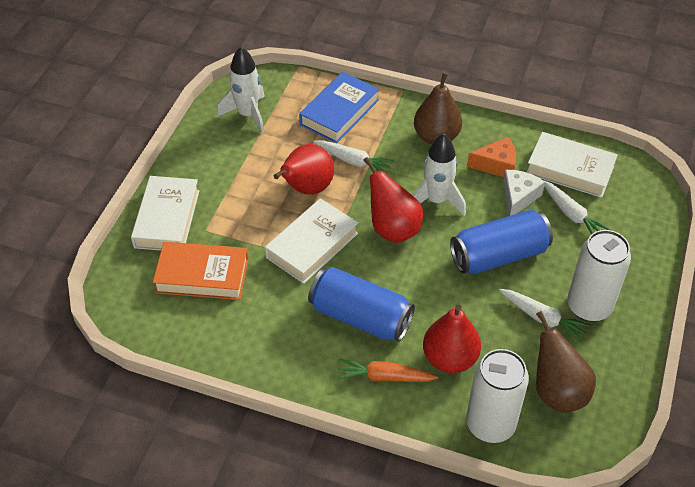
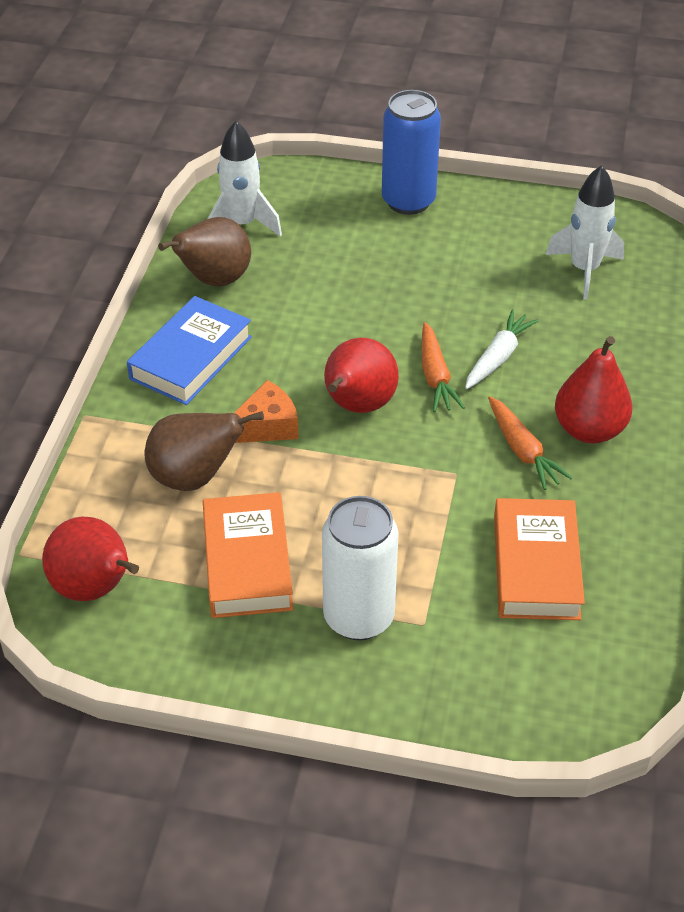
blue can: [308,267,415,342] [450,210,553,274] = 2 -> [382,90,441,215] = 1
orange book: [153,242,248,300] = 1 -> [203,492,293,618] [494,498,585,620] = 2
orange carrot: [337,358,438,382] = 1 -> [421,322,465,412] [488,396,572,490] = 2
white book: [131,176,199,251] [265,198,358,284] [526,132,618,198] = 3 -> none = 0
white can: [466,349,529,443] [567,230,631,322] = 2 -> [322,496,399,640] = 1
white carrot: [313,140,394,172] [499,289,590,342] [543,180,611,234] = 3 -> [465,310,539,389] = 1
white cheese: [503,170,545,216] = 1 -> none = 0

